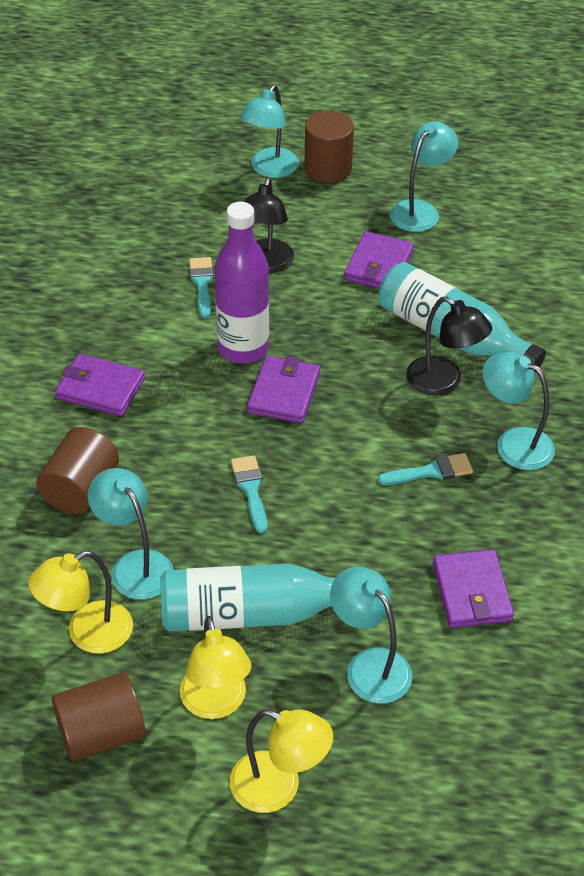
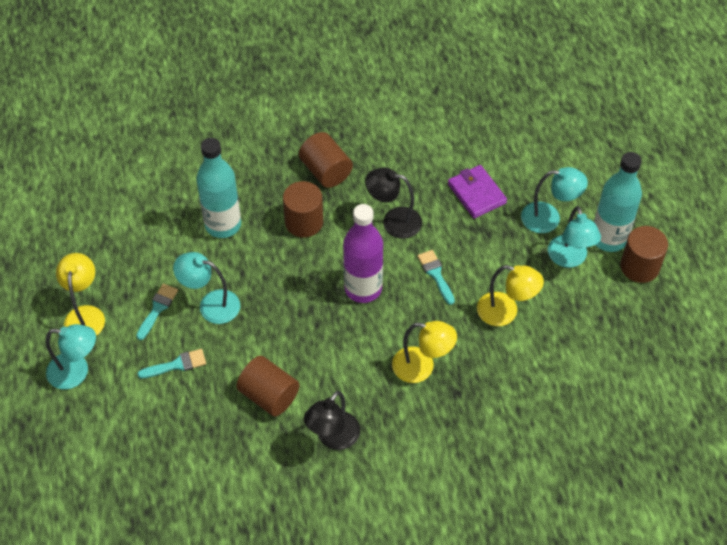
brown cylinder: [36,427,119,515] [52,672,145,761] [304,111,354,183] = 3 -> [236,356,299,416] [283,181,323,238] [299,132,353,188] [620,226,668,283] = 4
purple wallet: [55,354,145,416] [247,356,320,423] [344,231,414,288] [433,549,514,628] = 4 -> [448,165,507,218] = 1
turquoise lamp: [88,468,173,600] [240,85,299,178] [330,567,412,703] [390,121,458,232] [483,352,555,470] = 5 -> [46,324,96,389] [173,252,240,324] [521,167,588,233] [548,206,601,268] = 4

